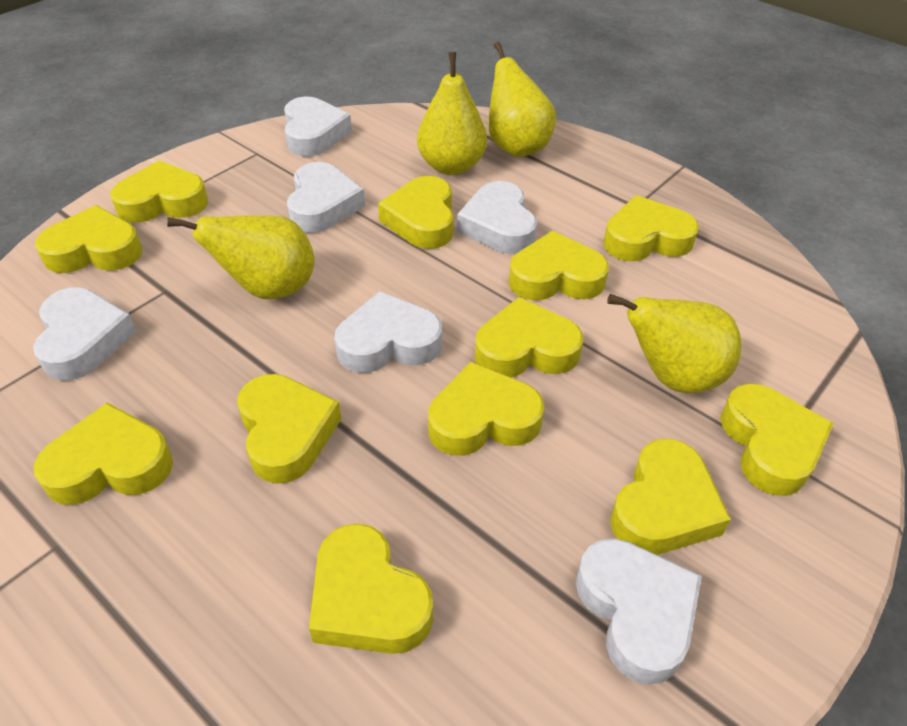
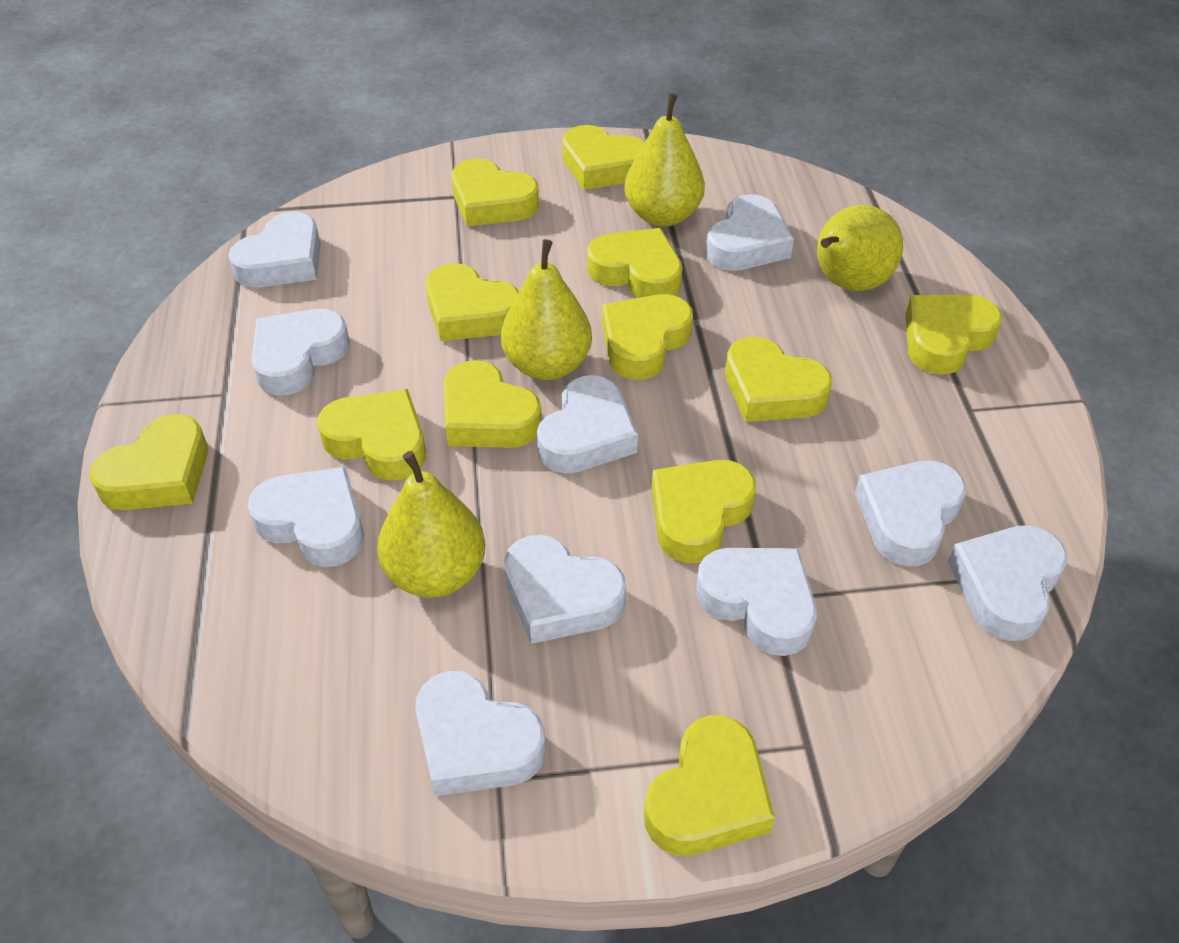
white heart: [33,287,137,381] [284,96,352,157] [287,162,365,233] [334,291,442,373] [457,181,537,254] [576,538,702,685] = 6 -> [228,212,321,288] [248,467,364,567] [251,309,350,396] [415,671,546,796] [504,535,626,644] [537,375,638,473] [696,548,817,656] [706,194,794,271] [855,460,966,566] [948,525,1067,641] = 10

